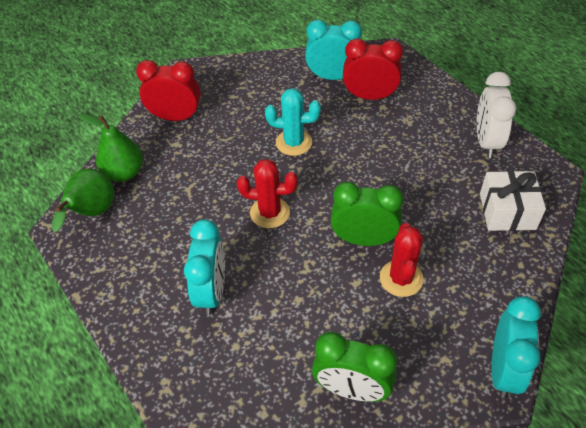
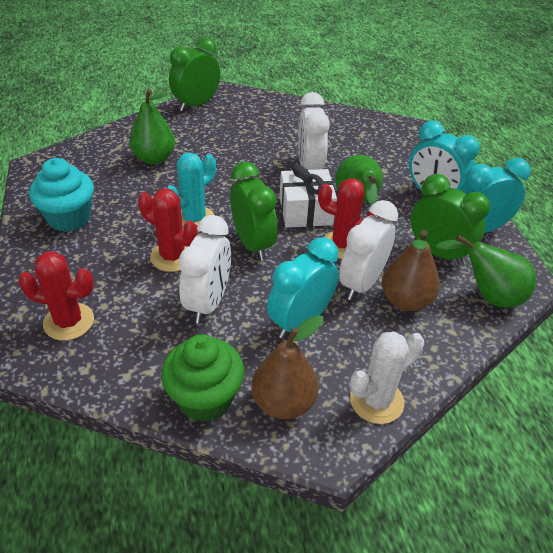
brown pear: none = 0 -> [251,315,323,419] [382,230,440,311] = 2
green clock: [312,332,397,402] [331,182,403,246] = 2 -> [169,37,220,112] [230,162,277,260] [411,174,490,265] = 3
green cupcake: none = 0 -> [161,334,244,422] = 1
green pear: [52,168,114,232] [78,113,143,182] = 2 -> [129,89,175,164] [335,155,383,205] [436,235,536,308] = 3
red cactus: [237,159,298,228] [380,223,424,297] = 2 -> [18,251,94,341] [138,188,198,272] [318,178,381,259] = 3
red clock: [136,60,201,121] [343,38,403,100] = 2 -> none = 0
turquoise cupcake: none = 0 -> [29,158,94,232] = 1
white cactus: none = 0 -> [350,331,424,424] = 1
white clock: [477,72,516,158] = 1 -> [179,215,231,324] [298,92,330,170] [339,200,398,300] = 3

